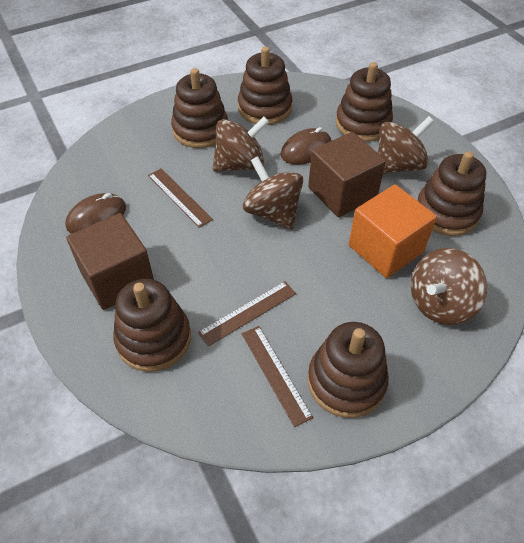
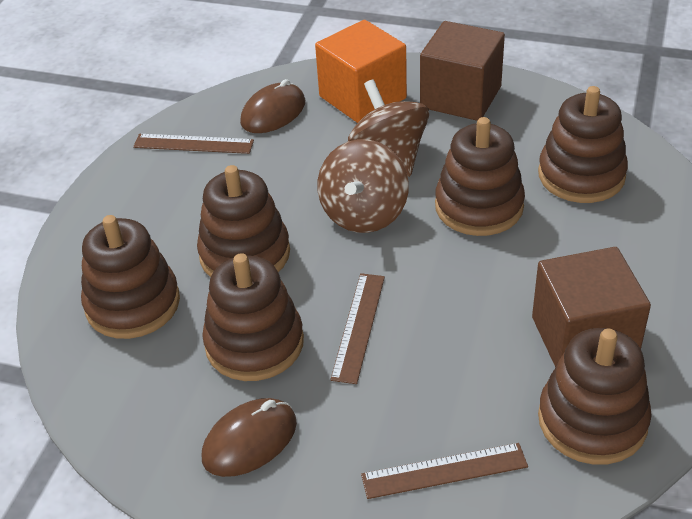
brown spinning top: [213,117,269,172] [243,156,303,230] [378,116,434,174] [411,248,487,325] = 4 -> [317,139,409,233] [348,79,429,177] = 2

